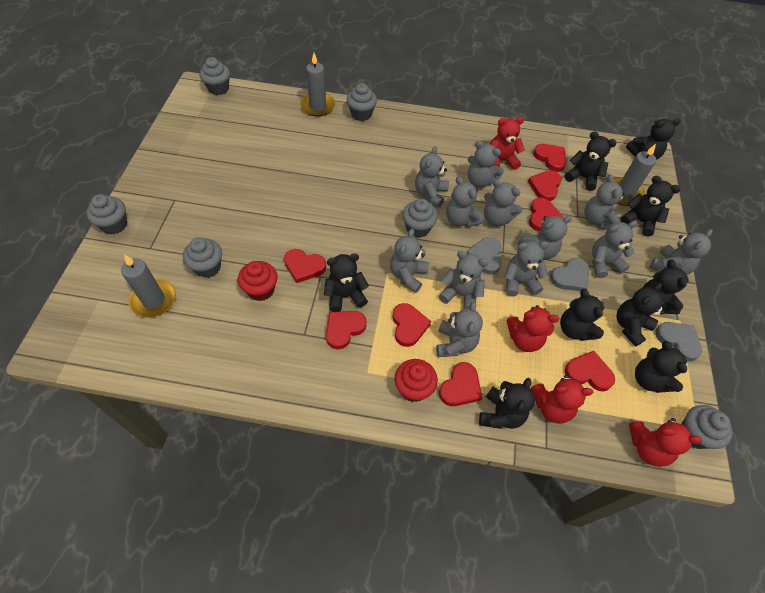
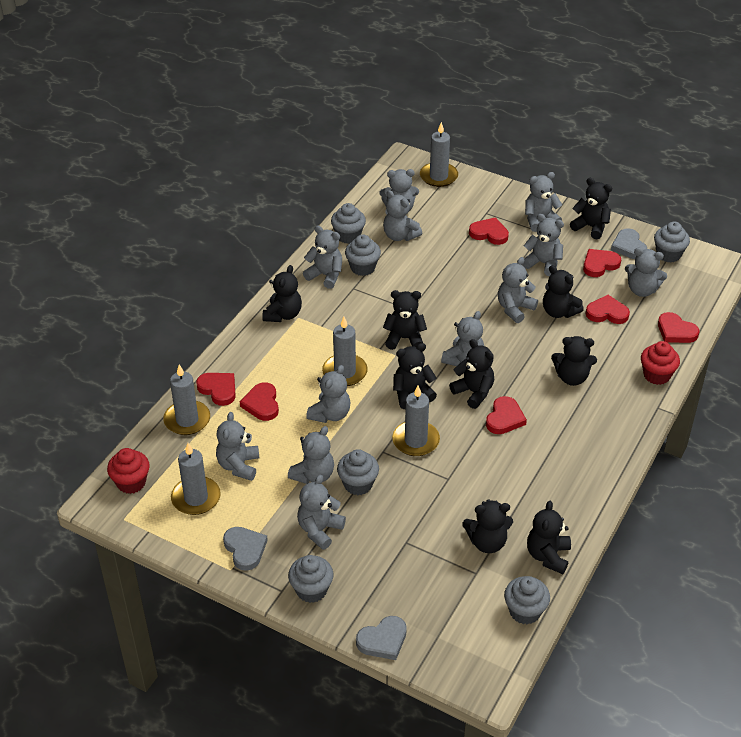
grey candle: [121,254,176,318] [300,53,335,117] [613,144,656,206] = 3 -> [163,364,210,435] [171,443,221,515] [322,317,368,386] [392,386,440,456] [420,122,458,187] = 5
red heart: [284,249,326,283] [326,311,367,349] [392,303,431,347] [439,362,482,406] [528,170,562,201] [529,198,563,231] [533,144,567,172] [565,351,615,392] = 8 -> [196,373,236,406] [240,382,279,421] [469,217,509,245] [486,396,527,434] [583,249,621,277] [586,295,630,324] [658,312,699,343] = 7
red teddy bear: [490,117,525,170] [507,305,559,352] [531,375,593,424] [629,418,702,467] = 4 -> none = 0

